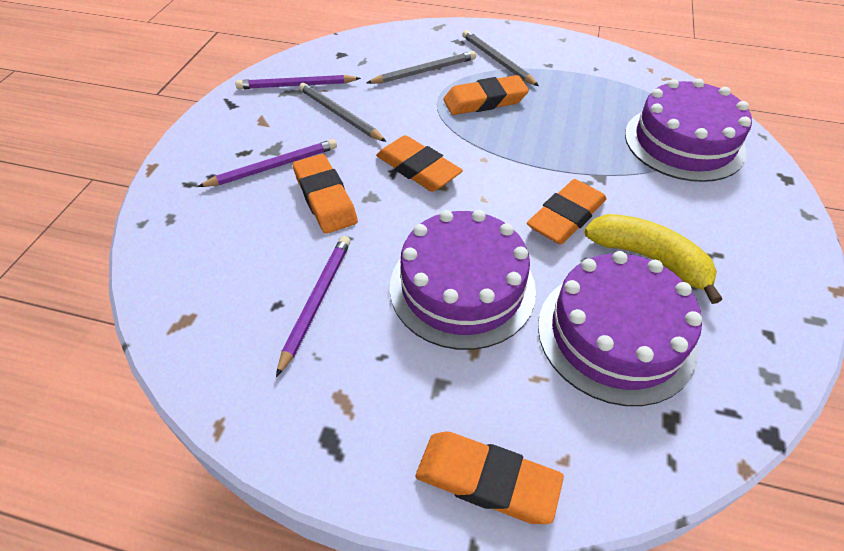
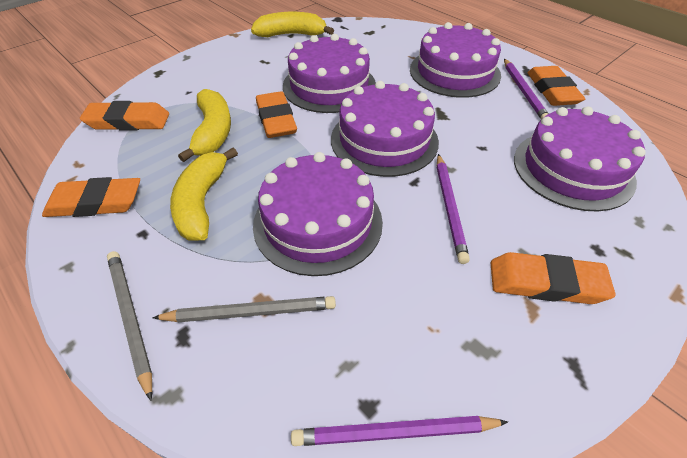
grey pencil: [299,83,387,142] [366,51,476,84] [462,30,539,86] = 3 -> [107,251,152,401] [152,296,336,322] = 2
purple cake: [390,210,536,350] [538,251,702,406] [625,79,752,182] = 3 -> [253,152,383,276] [283,34,376,113] [331,81,439,177] [410,22,501,98] [514,106,645,212] = 5
yellow banana: [584,214,722,304] = 1 -> [170,148,238,241] [178,89,231,162] [251,12,334,37] = 3

